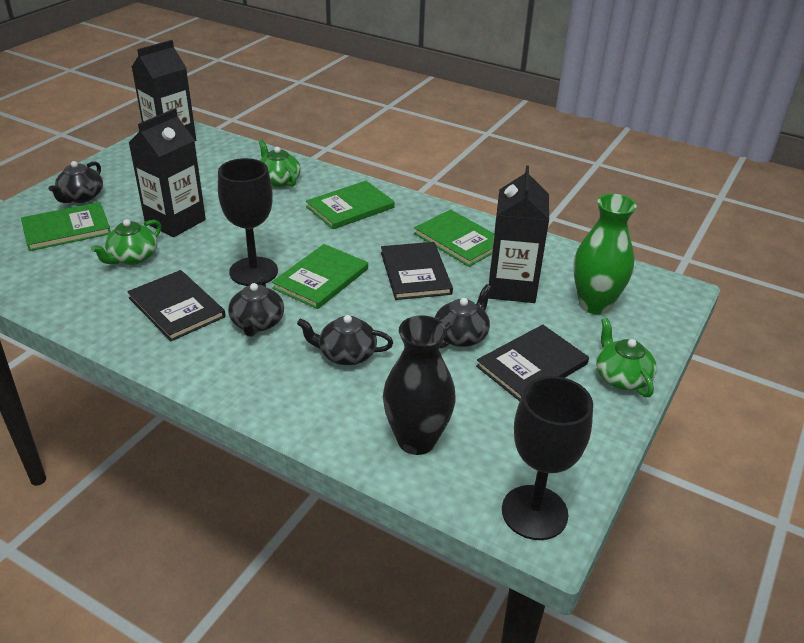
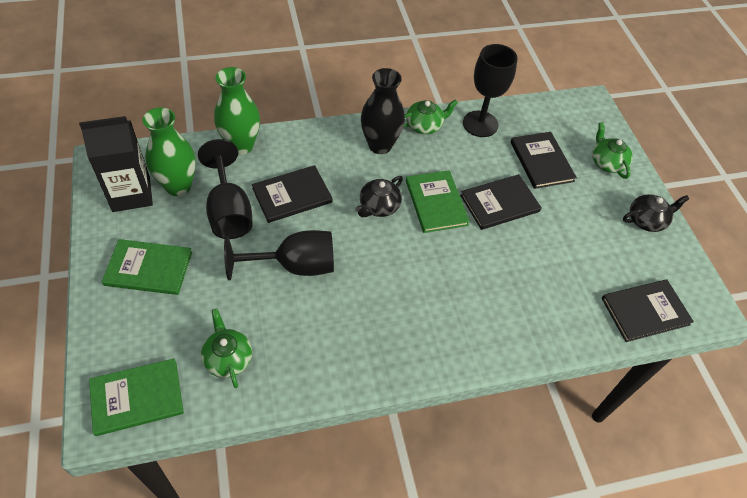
black book: [127,270,226,341] [381,242,453,300] [476,324,589,401] = 3 -> [252,165,332,223] [460,174,542,230] [510,132,577,189] [602,279,694,342] = 4
black carton: [129,108,206,237] [132,40,196,141] [488,166,549,303] = 3 -> [79,116,153,212] = 1
black goblet: [218,158,278,286] [502,376,593,540] = 2 -> [198,139,253,239] [224,230,334,280] [463,44,518,137] = 3
black teapot: [49,161,103,203] [228,277,284,337] [297,315,393,365] [435,284,491,348] = 4 -> [355,176,403,217] [623,194,689,232] = 2
green book: [21,202,111,251] [272,244,368,309] [306,181,395,229] [414,210,494,267] = 4 -> [89,358,184,436] [102,239,192,295] [406,170,470,233] = 3
green vase: [573,194,637,314] = 1 -> [142,107,196,196] [214,67,260,155] = 2

